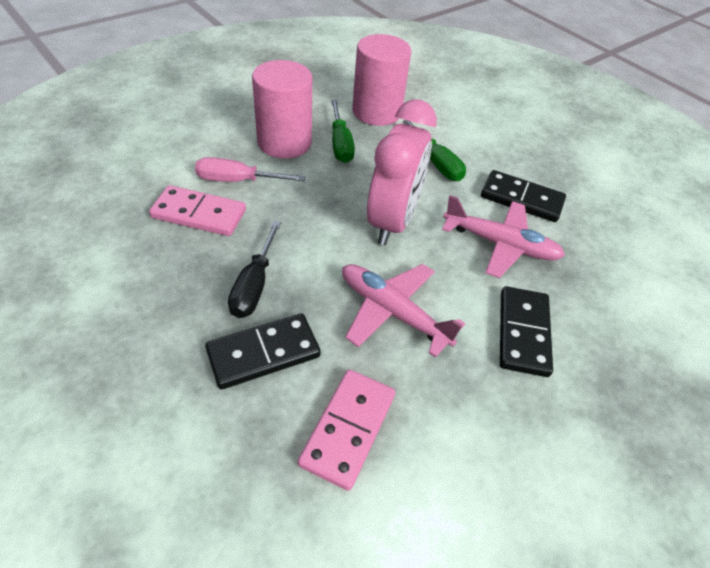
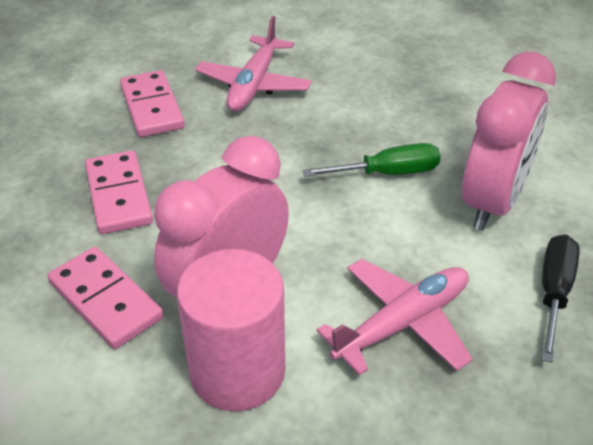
black domino: [205,313,321,389] [481,170,566,222] [500,286,553,377] = 3 -> none = 0
green screwdriver: [331,100,355,163] [403,120,466,181] = 2 -> [302,143,441,177] = 1
pink clock: [367,99,437,245] = 1 -> [154,136,289,298] [462,51,556,231] = 2
pink cylinder: [252,60,312,159] [352,34,411,126] = 2 -> [177,249,285,411] = 1
pink domino: [149,185,246,236] [298,370,395,491] = 2 -> [47,247,163,349] [85,151,153,234] [120,70,185,137] = 3
pink screwdriver: [195,157,306,182] = 1 -> none = 0

